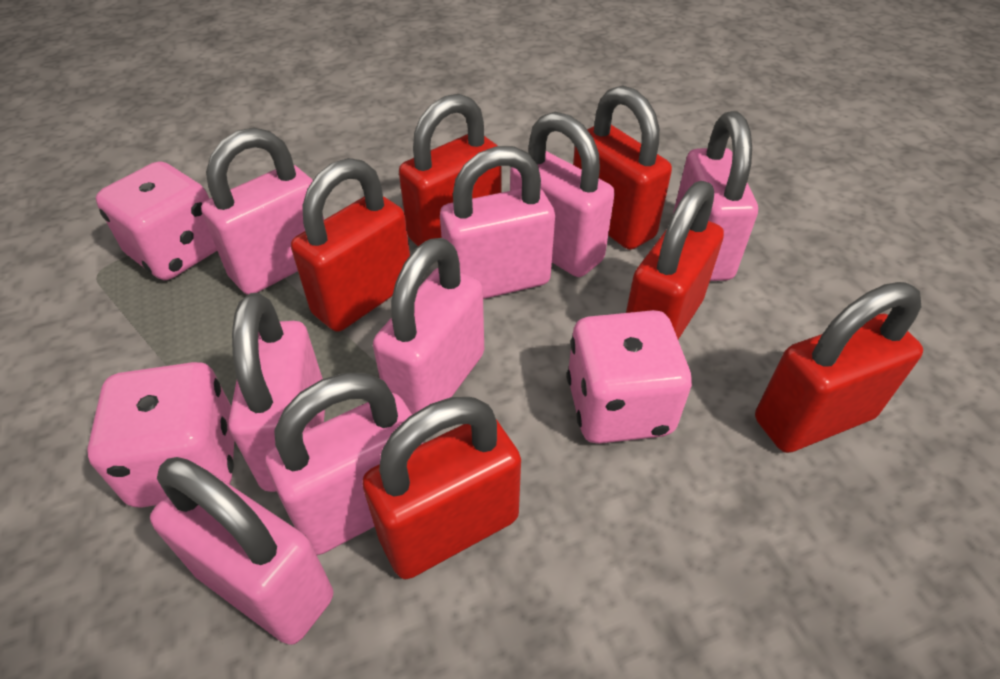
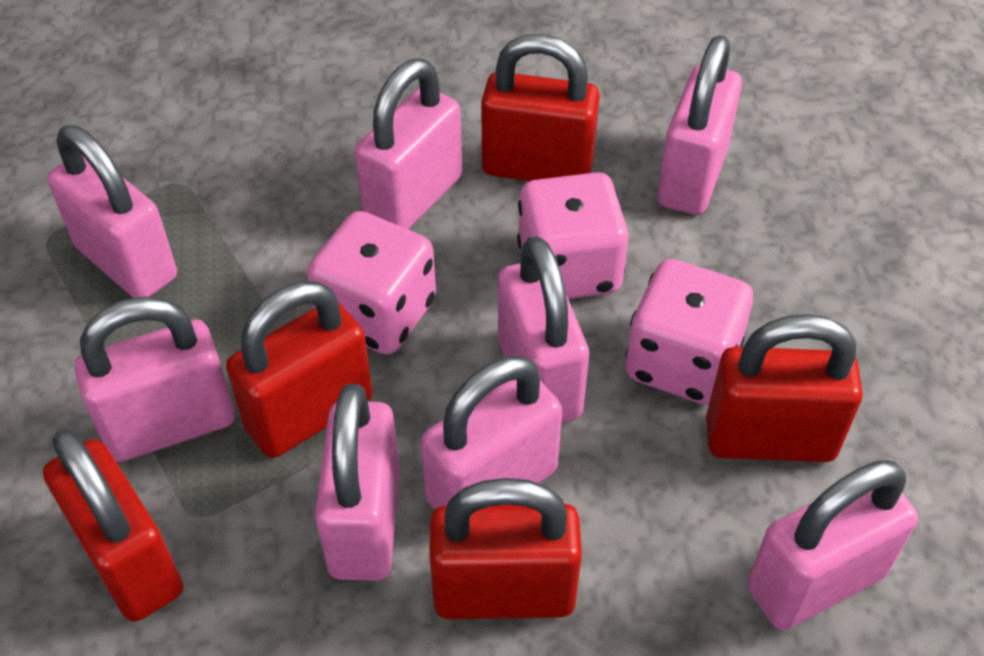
red padlock: [291,158,410,332] [362,397,521,579] [399,94,502,246] [573,85,672,250] [626,181,724,339] [755,282,923,453] = 6 -> [43,429,183,622] [226,281,373,458] [429,478,582,619] [481,34,600,181] [706,314,863,462] = 5

